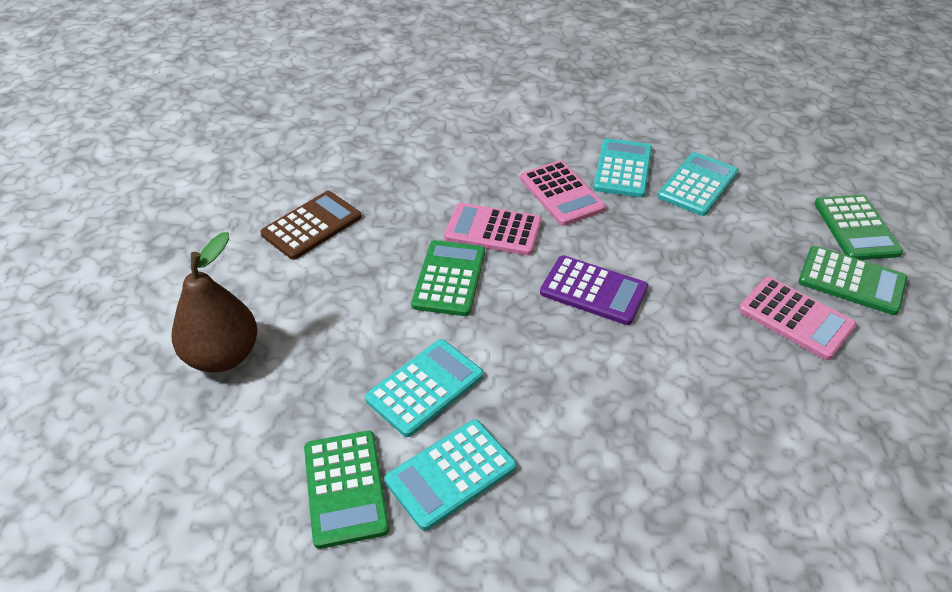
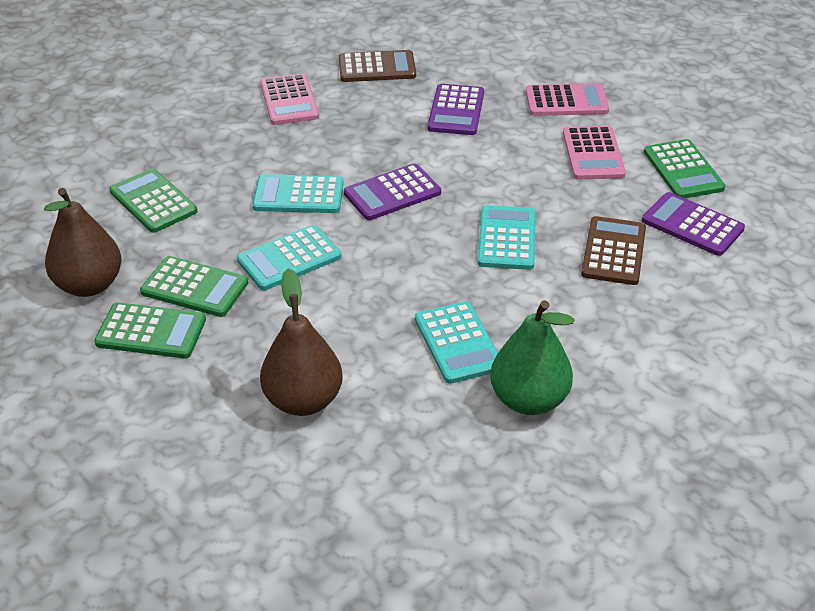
brown calculator: [260,191,361,260] = 1 -> [339,50,416,82] [581,216,646,285] = 2
brown pear: [172,232,257,372] = 1 -> [44,188,122,297] [260,268,343,416] = 2
green pear: none = 0 -> [490,300,575,415] = 1
purple calculator: [540,255,648,325] = 1 -> [344,163,441,220] [427,84,484,135] [642,192,745,256] = 3

